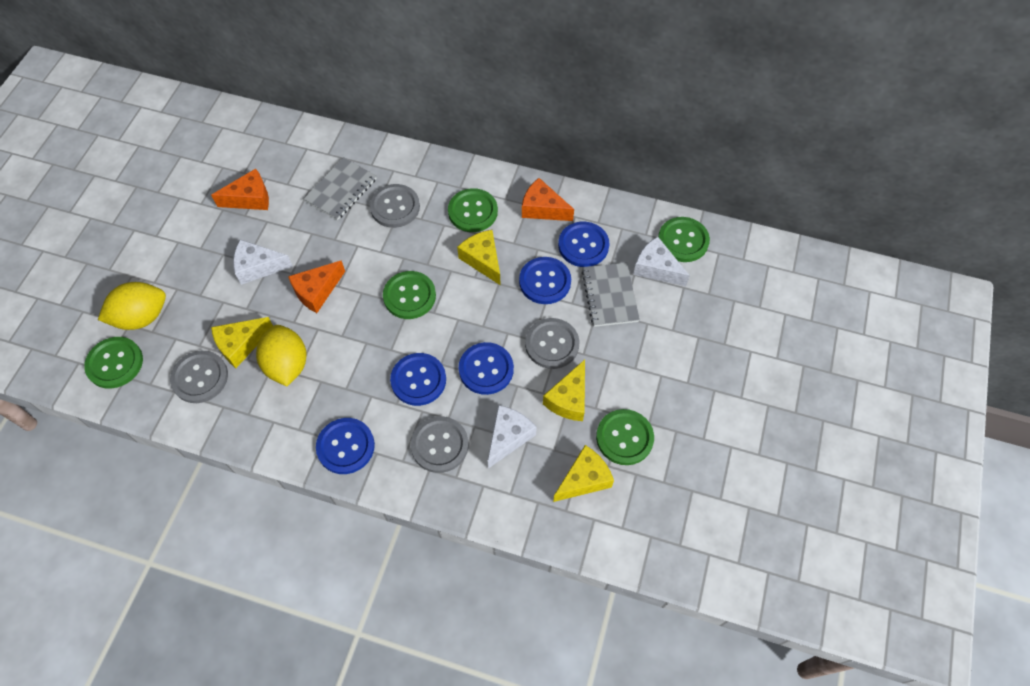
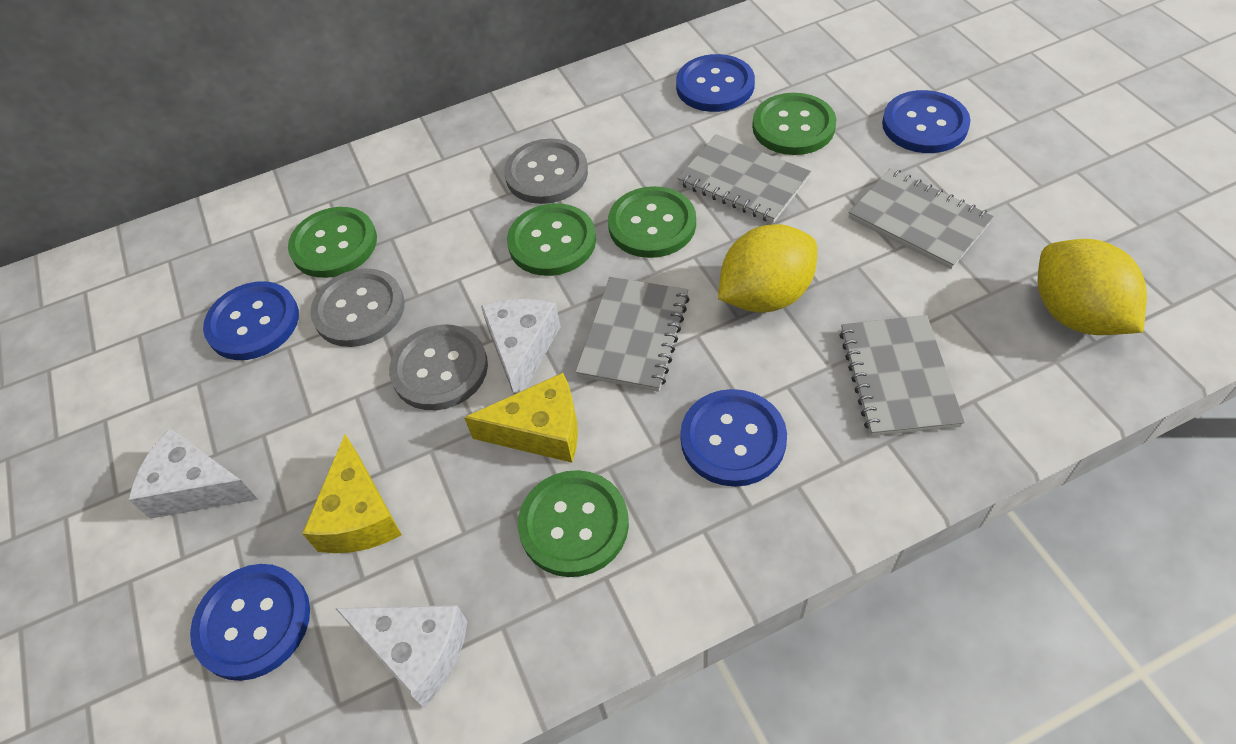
grey button: [170,351,228,403] [370,184,420,228] [411,416,468,473] [525,318,579,369] = 4 -> [310,268,405,347] [389,325,488,410] [504,139,588,204] = 3
grey notebook: [304,157,377,220] [582,262,640,327] = 2 -> [575,277,690,392] [677,134,811,223] [839,315,965,436] [849,168,994,269] = 4
orange cheese: [211,169,269,210] [288,260,345,313] [522,178,574,221] = 3 -> none = 0
yellow cheese: [211,317,273,368] [457,230,500,285] [543,360,585,421] [553,445,614,502] = 4 -> [302,434,402,553] [464,373,578,463] = 2

